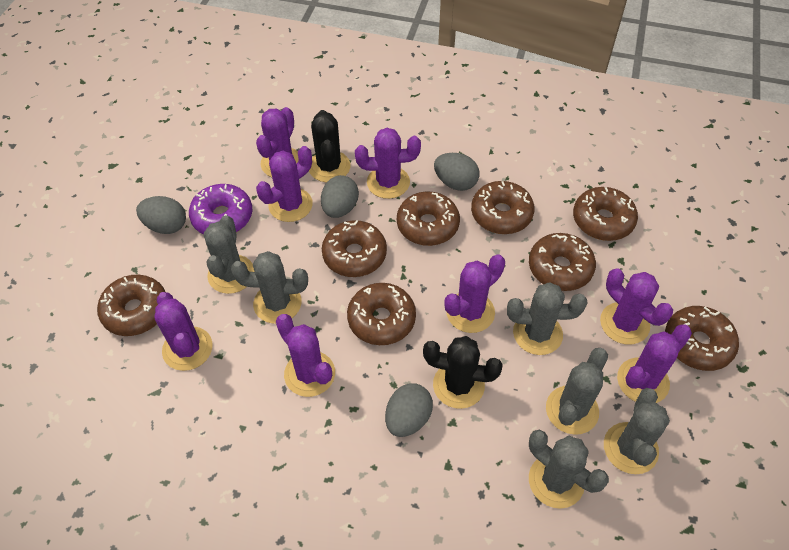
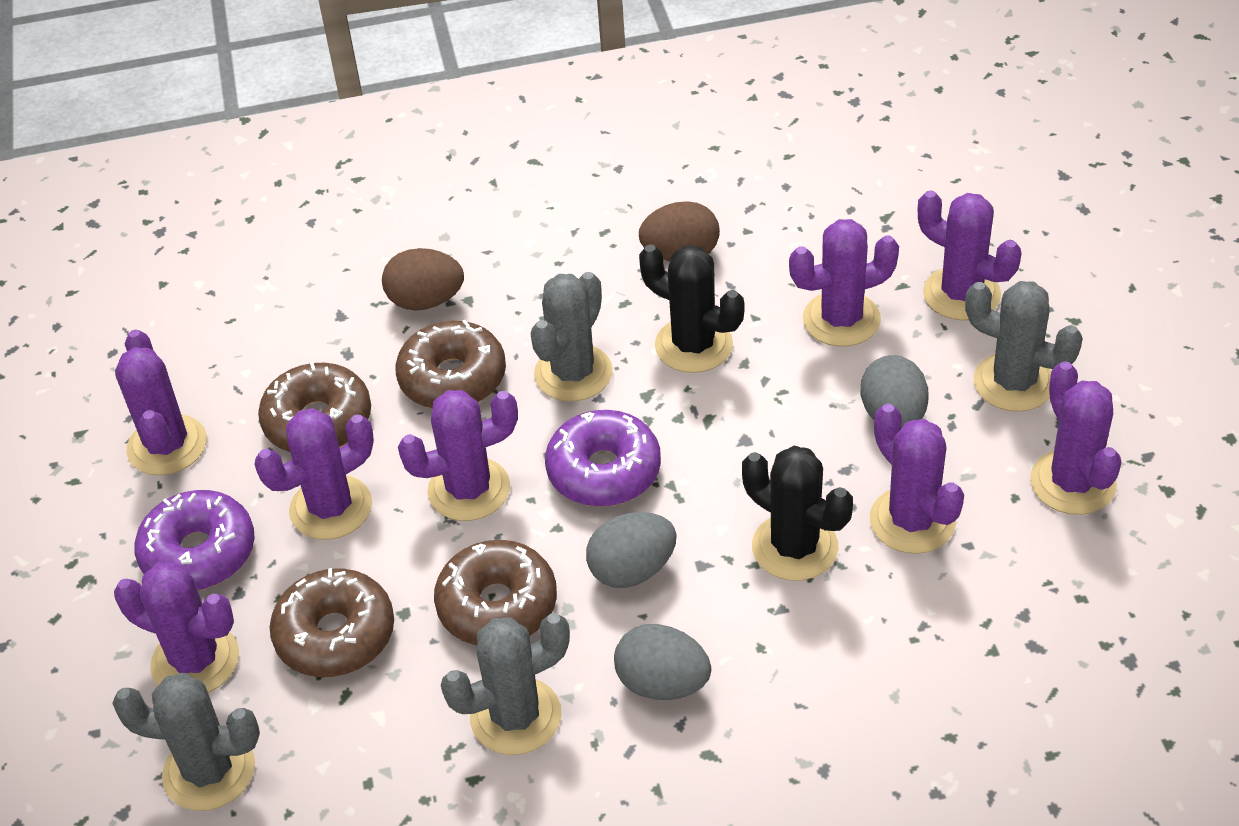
brown donut: [97,275,165,336] [322,220,387,277] [347,283,416,345] [397,192,460,246] [471,181,535,234] [529,233,596,291] [573,187,638,241] [665,306,739,371] = 8 -> [258,363,371,452] [270,568,394,677] [395,320,506,408] [434,540,557,645] = 4
brown egg: none = 0 -> [382,248,464,310] [639,201,720,261] = 2
grey cactus: [204,215,255,294] [231,251,308,324] [507,282,587,355] [529,430,609,509] [546,348,608,435] [604,388,670,474] = 6 -> [112,673,260,811] [441,613,570,755] [531,272,613,401] [965,281,1083,412] = 4
grey egg: [136,196,186,234] [321,175,359,218] [385,383,433,437] [434,153,479,191] = 4 -> [586,512,677,588] [614,624,711,700] [861,355,929,429] = 3
purple donut: [189,184,253,234] = 1 -> [134,490,255,590] [545,410,661,507] = 2

